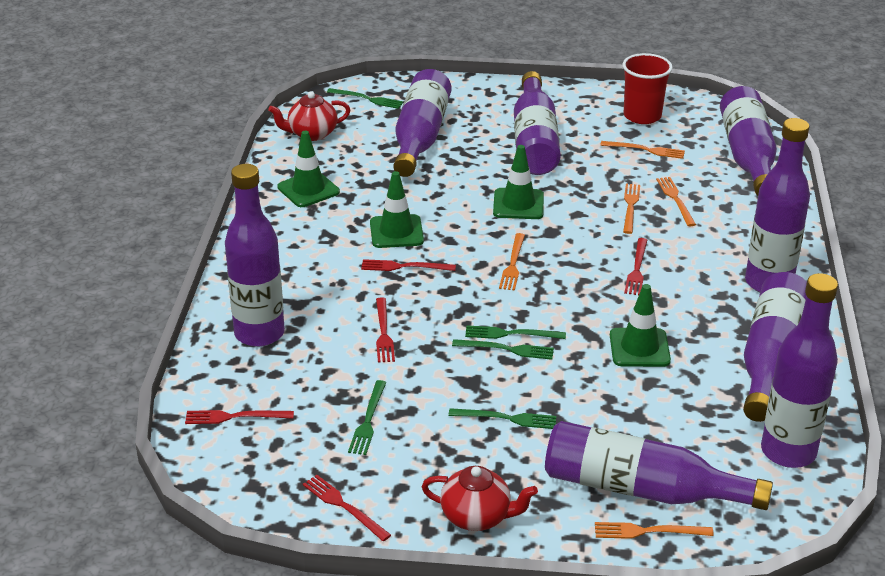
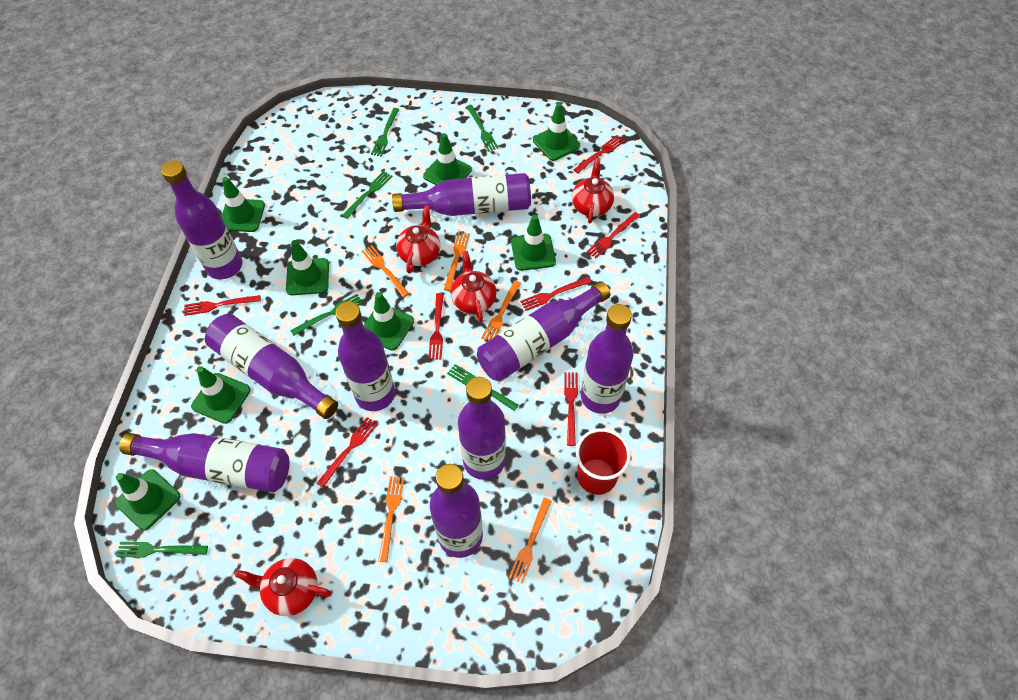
green fork: [327,88,404,109] [348,380,386,455] [448,408,556,429] [452,339,554,360] [465,325,566,339] = 5 -> [116,542,208,557] [290,294,363,336] [342,171,392,219] [371,108,399,157] [447,364,519,411] [466,105,498,152] = 6
green traffic cone: [277,131,340,207] [370,171,424,248] [493,145,544,219] [610,284,671,367] = 4 -> [115,469,180,531] [191,366,251,424] [221,177,265,232] [286,240,329,295] [363,292,414,350] [423,133,472,185] [511,215,556,271] [533,103,580,161] = 8
purple bottle: [225,164,285,347] [393,69,451,177] [514,71,561,175] [545,421,773,510] [720,86,777,196] [743,272,807,422] [745,118,810,292] [761,273,838,468] = 8 -> [119,433,289,493] [161,160,242,279] [205,314,338,419] [335,301,395,411] [392,173,531,216] [430,464,483,558] [458,377,506,480] [477,281,611,381] [581,304,633,414] = 9
red fork: [185,410,294,424] [303,475,391,541] [361,259,456,271] [376,297,395,362] [624,238,647,295] = 5 -> [184,295,261,316] [316,417,378,488] [428,293,444,360] [520,277,591,311] [564,372,578,446] [573,135,625,173] [587,212,640,258] = 7
red teapot: [268,91,350,141] [422,466,538,531] = 2 -> [235,558,331,616] [396,205,440,274] [451,251,497,323] [572,158,614,223] = 4

